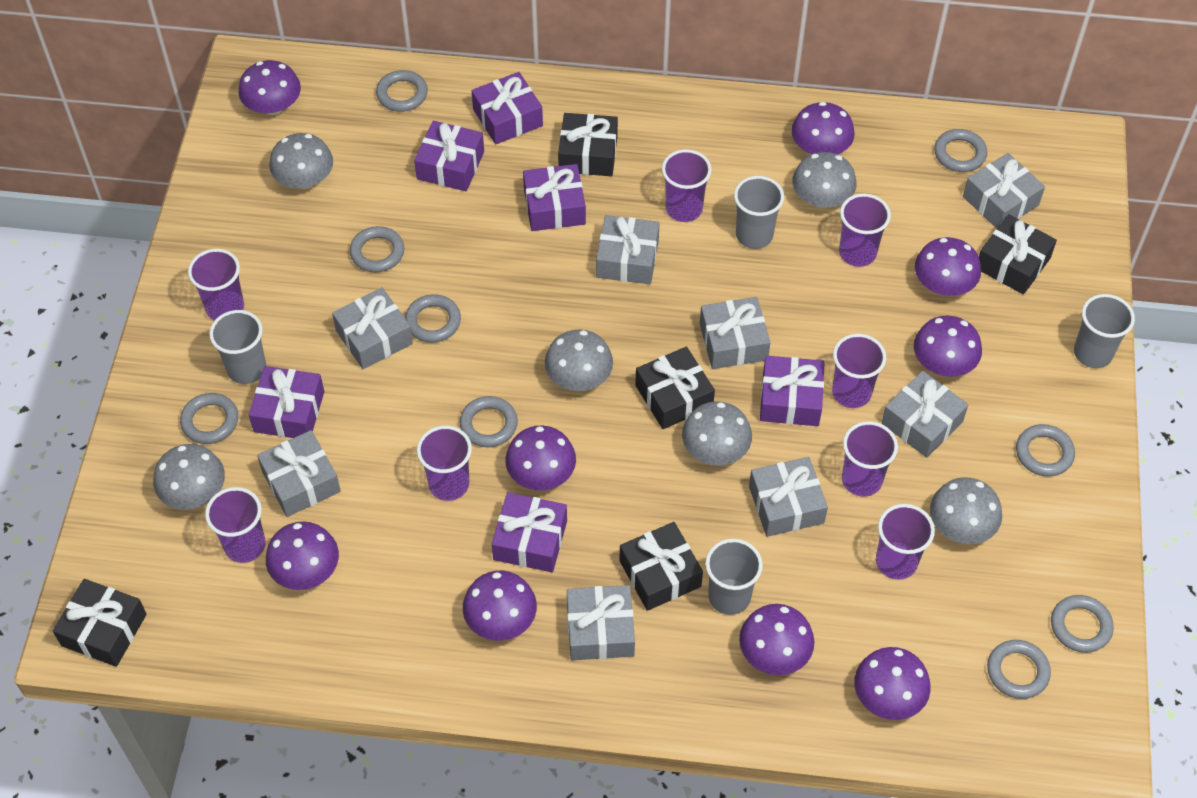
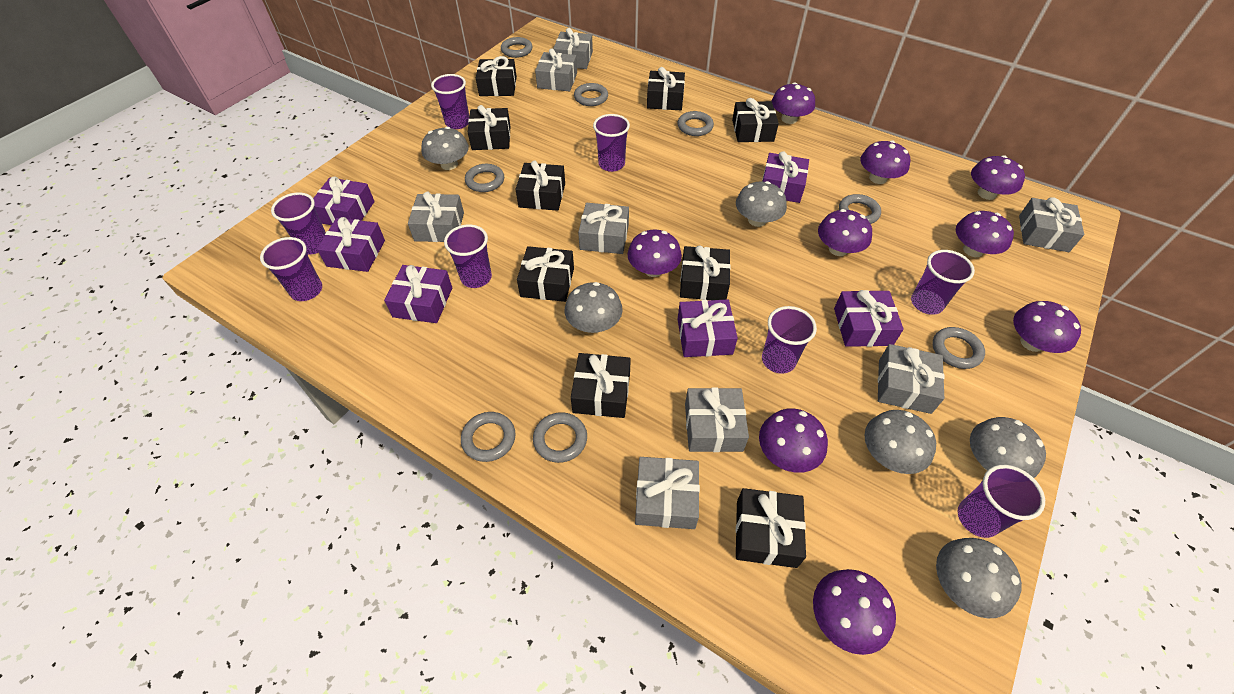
black gift: [53,579,147,667] [558,113,618,176] [620,522,703,611] [635,347,715,429] [979,214,1057,294] = 5 -> [468,105,510,150] [476,56,517,96] [515,161,565,211] [517,246,574,302] [571,353,631,418] [647,67,685,110] [680,245,731,300] [732,98,779,142] [736,488,806,568] = 9
grey cup: [209,310,266,384] [705,539,763,615] [734,176,784,249] [1074,294,1135,368] = 4 -> none = 0
grey ring: [180,393,238,444] [350,226,404,272] [376,70,428,112] [405,294,461,343] [460,396,518,447] [934,129,987,172] [987,640,1051,699] [1016,424,1075,476] [1051,595,1114,653] = 9 -> [461,412,516,462] [465,164,504,192] [501,37,532,58] [533,412,587,463] [574,83,608,106] [677,111,714,136] [839,194,881,224] [933,327,985,369] = 8

